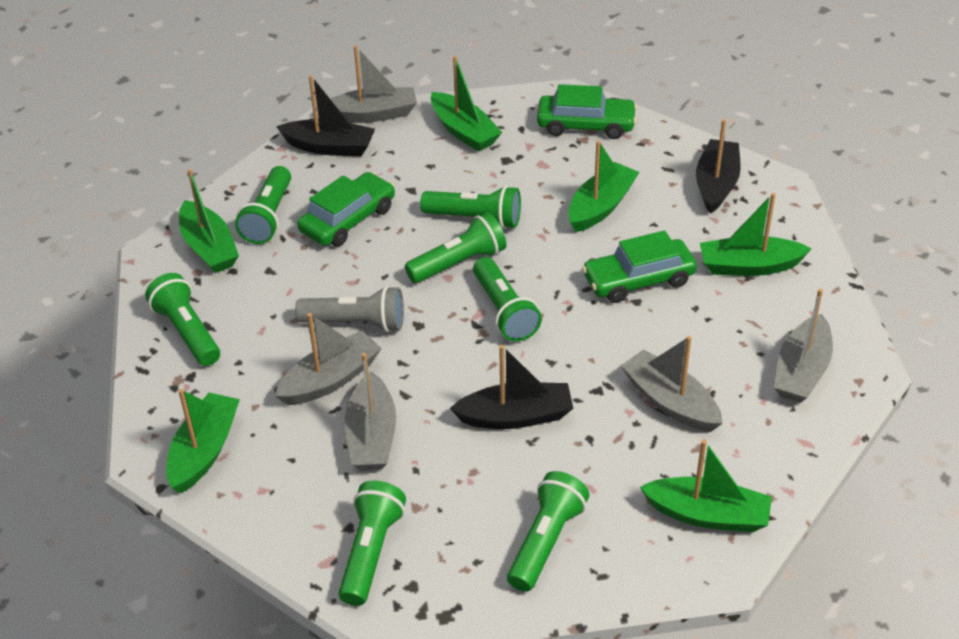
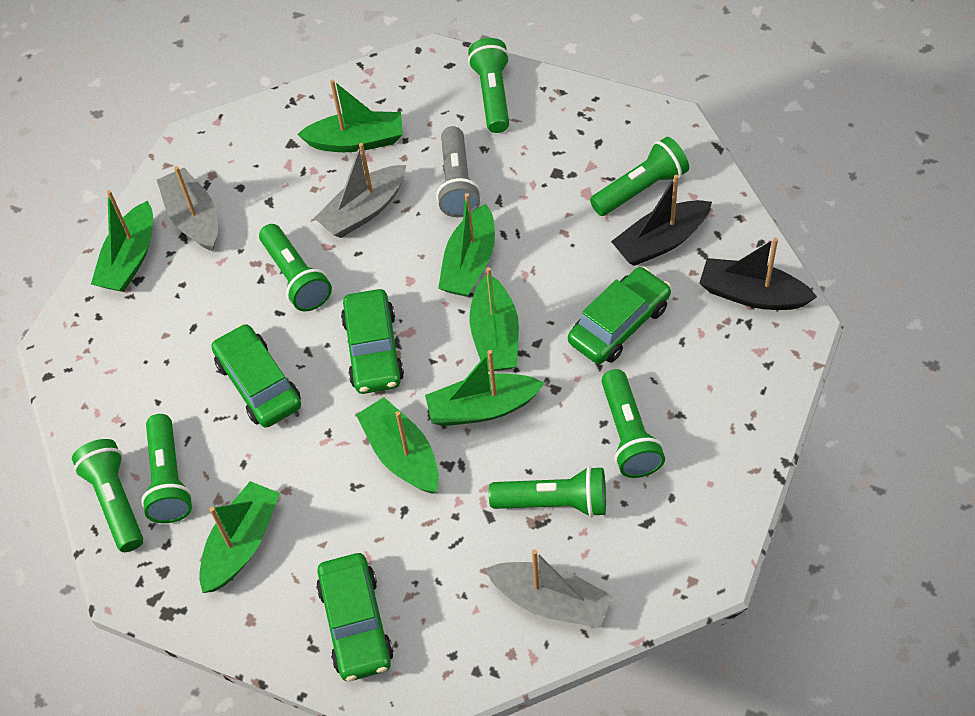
black boat: [276,75,375,156] [450,345,573,429] [696,119,741,214] = 3 -> [611,175,712,266] [699,238,817,310] = 2
green boat: [166,389,240,493] [179,169,239,273] [431,56,502,151] [568,141,639,232] [640,439,772,532] [700,193,812,276] = 6 -> [91,190,153,292] [199,481,280,593] [297,80,403,152] [356,397,439,494] [425,350,545,426] [438,193,495,297] [470,267,519,371] = 7
green car: [297,172,395,247] [537,84,637,139] [582,231,697,303] = 3 -> [211,324,301,428] [316,553,394,681] [341,289,404,394] [568,267,671,364] = 4
grey boat: [275,313,382,405] [330,45,417,123] [345,353,396,470] [621,336,723,432] [774,289,833,403] = 5 -> [157,166,218,251] [314,143,406,238] [485,549,612,628] = 3

